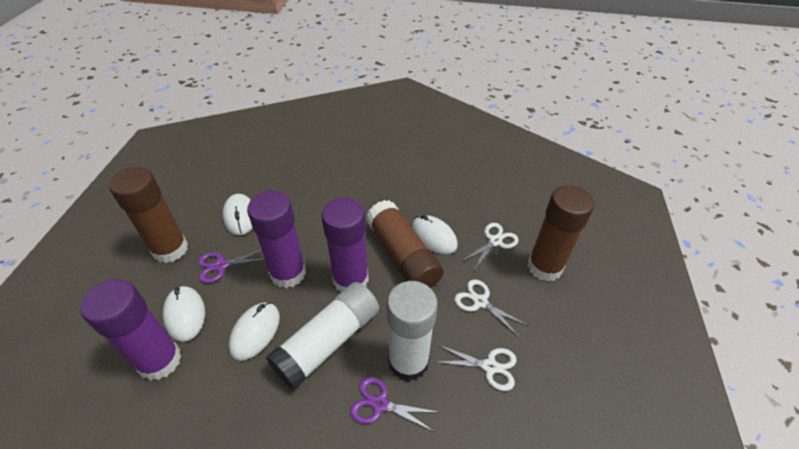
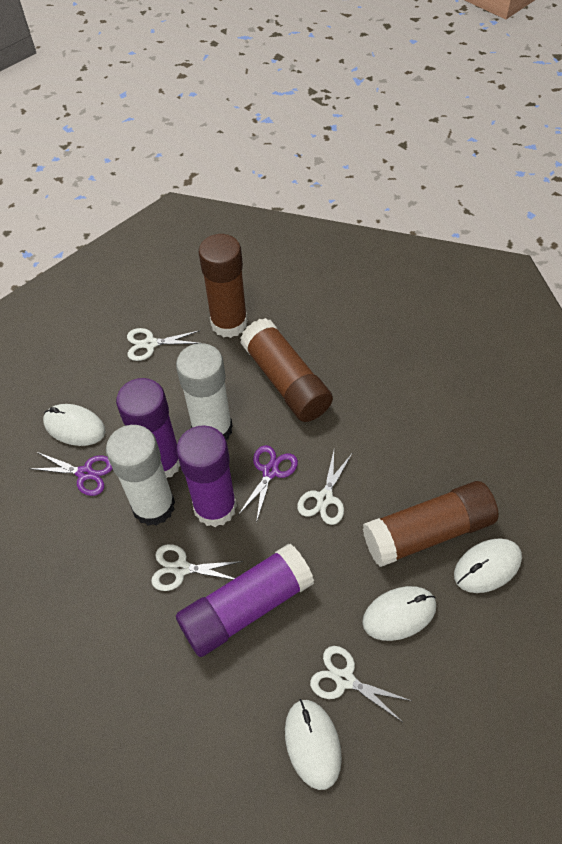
white scissors: [436,344,517,391] [454,279,529,337] [462,223,519,270] = 3 -> [127,328,200,361] [151,544,243,591] [297,451,352,525] [310,646,412,721] = 4

